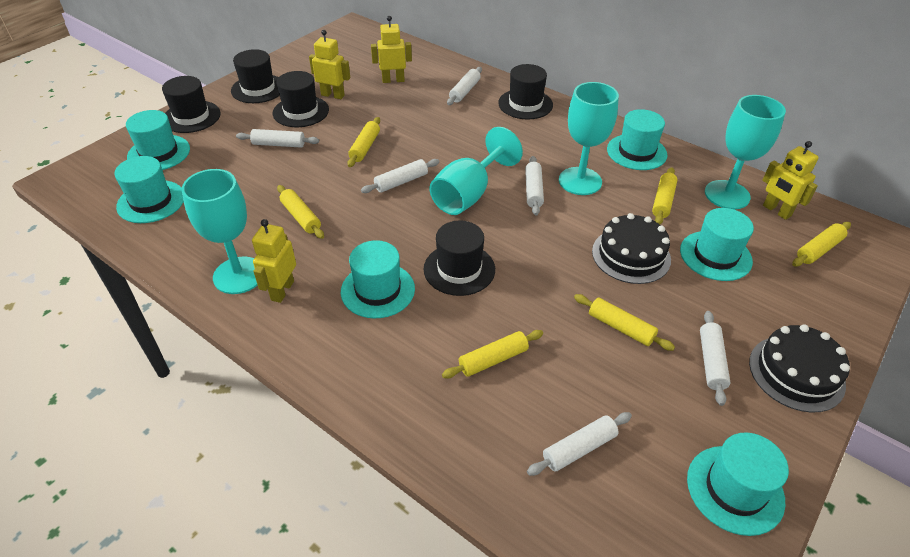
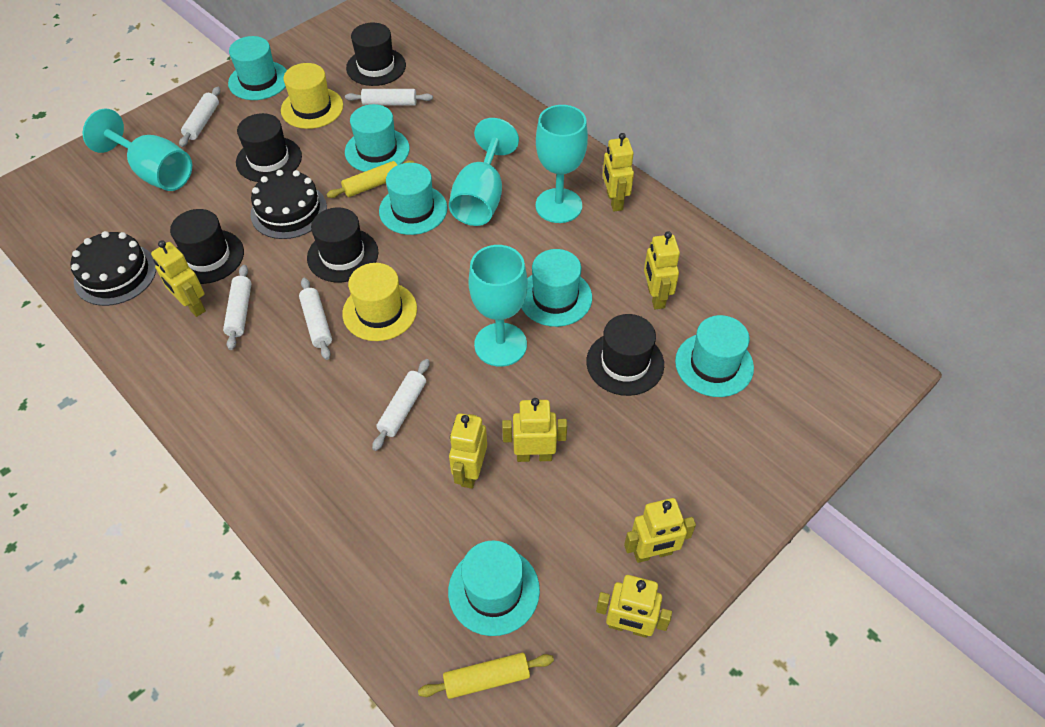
white rolling pin: [236,129,319,148] [361,159,439,193] [447,67,482,105] [525,156,544,216] [527,412,632,476] [700,311,730,406] = 6 -> [179,87,220,147] [223,265,252,350] [299,278,332,360] [345,89,433,106] [372,359,429,451] = 5
yellow hat: none = 0 -> [281,63,343,129] [342,263,417,341] = 2
yellow robot: [252,219,296,303] [309,30,350,99] [371,16,412,83] [762,141,819,220] = 4 -> [151,240,206,317] [449,413,487,489] [502,398,567,462] [596,575,672,638] [603,133,634,212] [624,498,696,563] [644,231,680,309] = 7
yellow rolling pin: [277,185,324,239] [347,117,380,167] [442,330,543,379] [574,294,675,351] [652,167,678,224] [792,222,851,267] = 6 -> [326,160,414,198] [418,653,554,699] = 2

